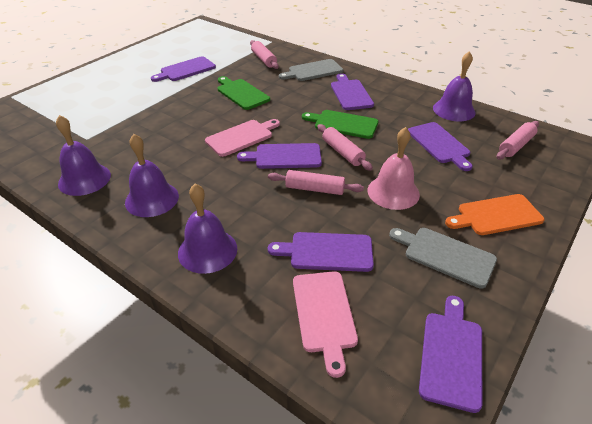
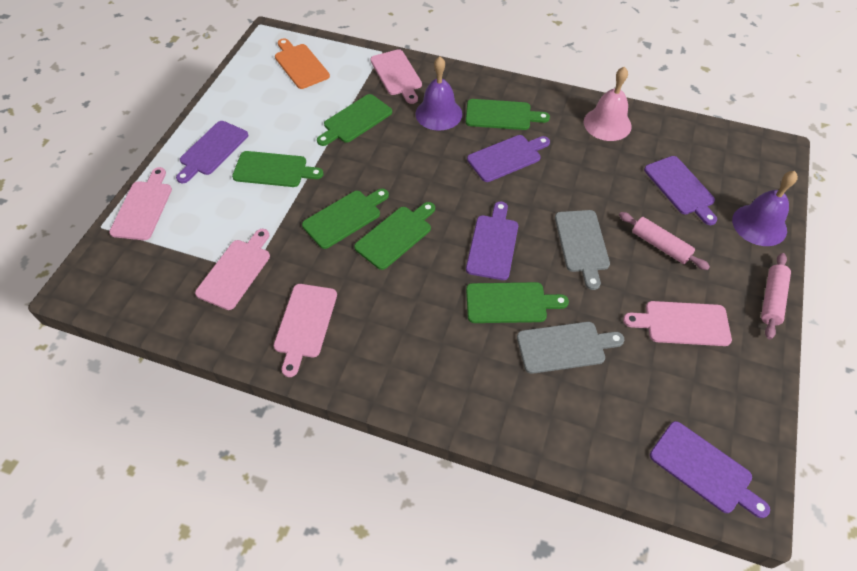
green cutting board: [218,76,270,110] [302,110,378,139] = 2 -> [232,151,324,187] [302,189,389,249] [317,94,392,146] [354,202,435,270] [466,99,550,130] [466,282,569,323] = 6
pink cutting board: [205,119,280,157] [293,271,358,378] = 2 -> [109,167,172,240] [195,229,270,310] [274,284,337,377] [370,49,422,104] [623,301,732,346] = 5
pink rolling pin: [250,40,279,69] [268,170,364,195] [317,124,373,171] [497,121,539,159] = 4 -> [619,212,710,270] [761,253,791,339] = 2
purple bell: [56,115,111,196] [125,134,179,217] [178,184,237,274] [433,51,476,121] = 4 -> [415,56,462,131] [732,171,798,246] = 2
purple cutting board: [151,56,216,82] [237,143,322,169] [268,232,374,272] [331,73,374,110] [408,122,473,171] [419,296,482,413] = 6 -> [176,121,248,183] [466,201,518,280] [467,135,550,182] [644,156,717,225] [650,421,770,518] = 5

